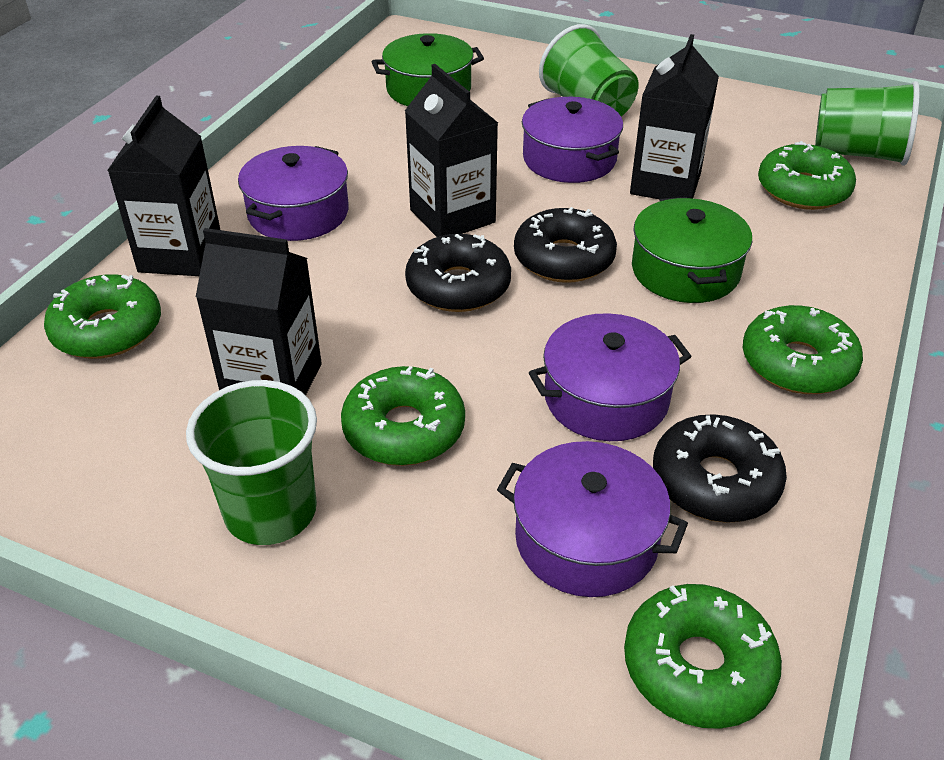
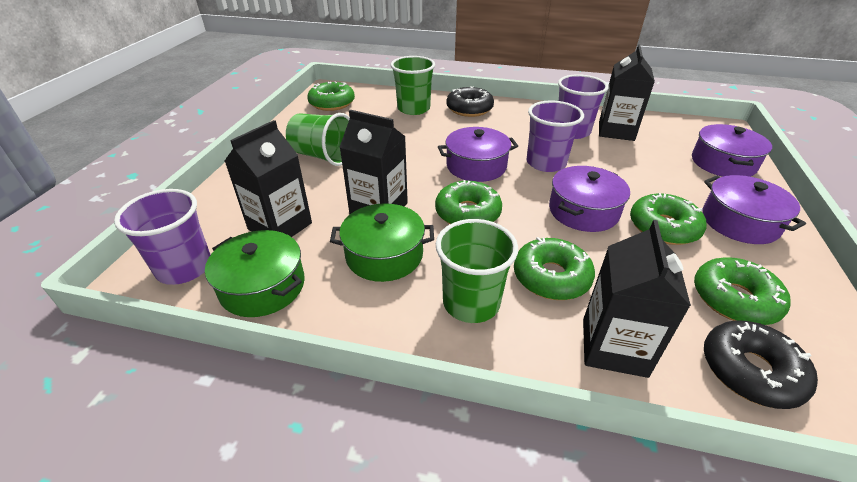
black donut: [405,234,511,312] [514,207,617,283] [653,414,787,523] = 3 -> [446,86,494,117] [704,320,818,409] = 2
purple cup: none = 0 -> [114,189,210,285] [527,101,584,172] [558,74,609,139] = 3

